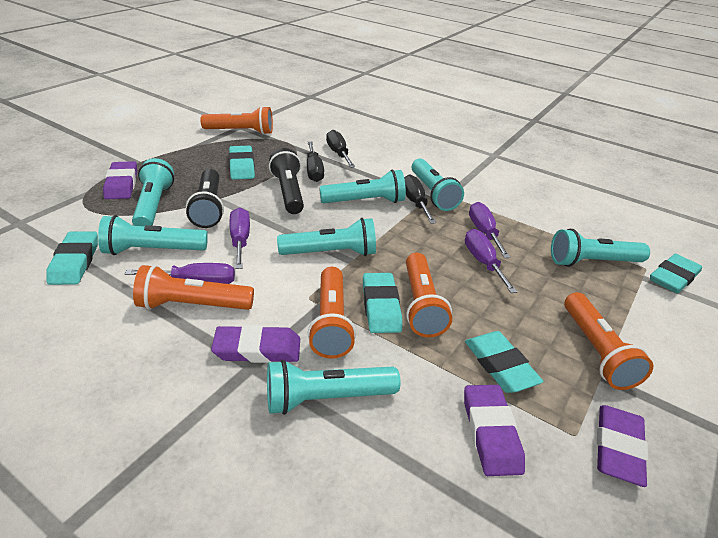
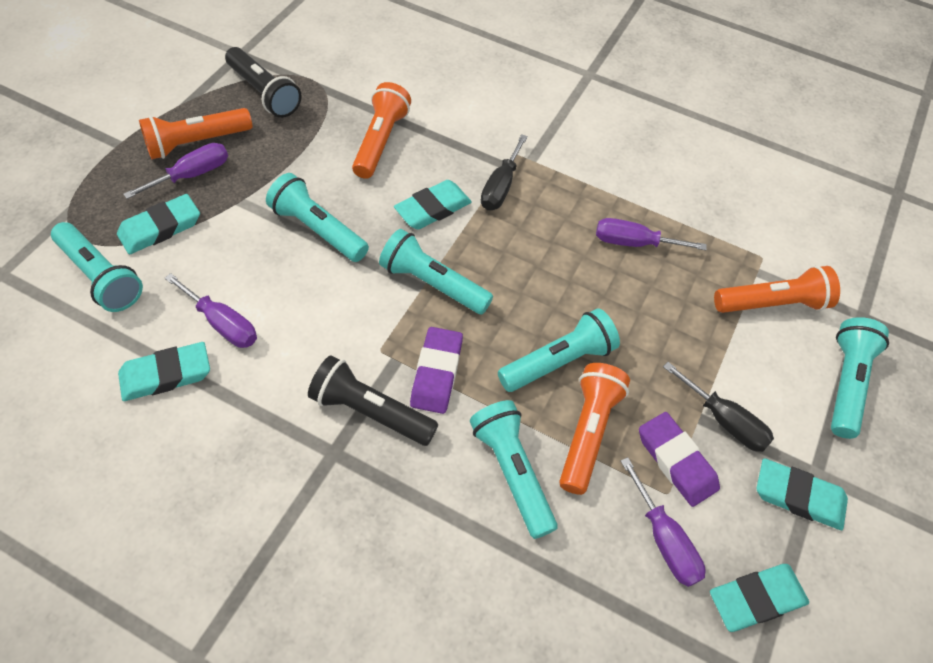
black screwdriver: [307,142,324,182] [326,130,355,168] [404,174,436,224] = 3 -> [481,134,528,210] [663,362,774,452] = 2
orange flashlight: [133,265,254,310] [200,106,273,135] [308,267,356,359] [406,253,452,338] [564,292,653,390] = 5 -> [139,108,252,159] [352,82,411,179] [559,363,630,495] [714,265,840,313] = 4
purple eraser: [103,161,137,200] [211,325,300,363] [464,385,525,476] [597,405,648,487] = 4 -> [410,327,463,414] [639,412,720,507] = 2
turquoise flashlight: [98,215,208,255] [132,158,174,226] [267,359,400,415] [277,218,376,256] [319,169,406,203] [412,159,464,211] [551,229,650,267] = 7 -> [51,222,143,312] [266,173,369,262] [379,229,493,314] [470,400,558,539] [498,308,620,392] [831,317,889,439] = 6

